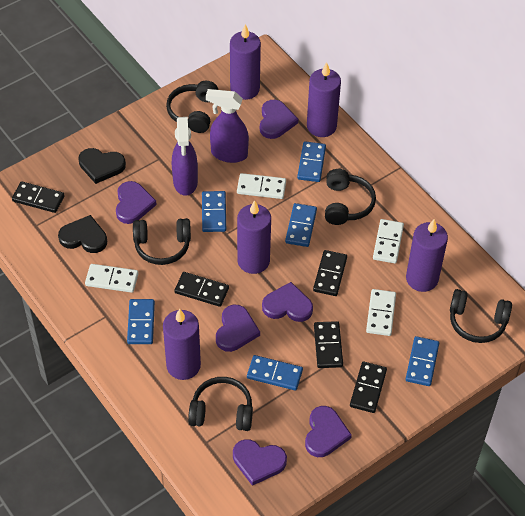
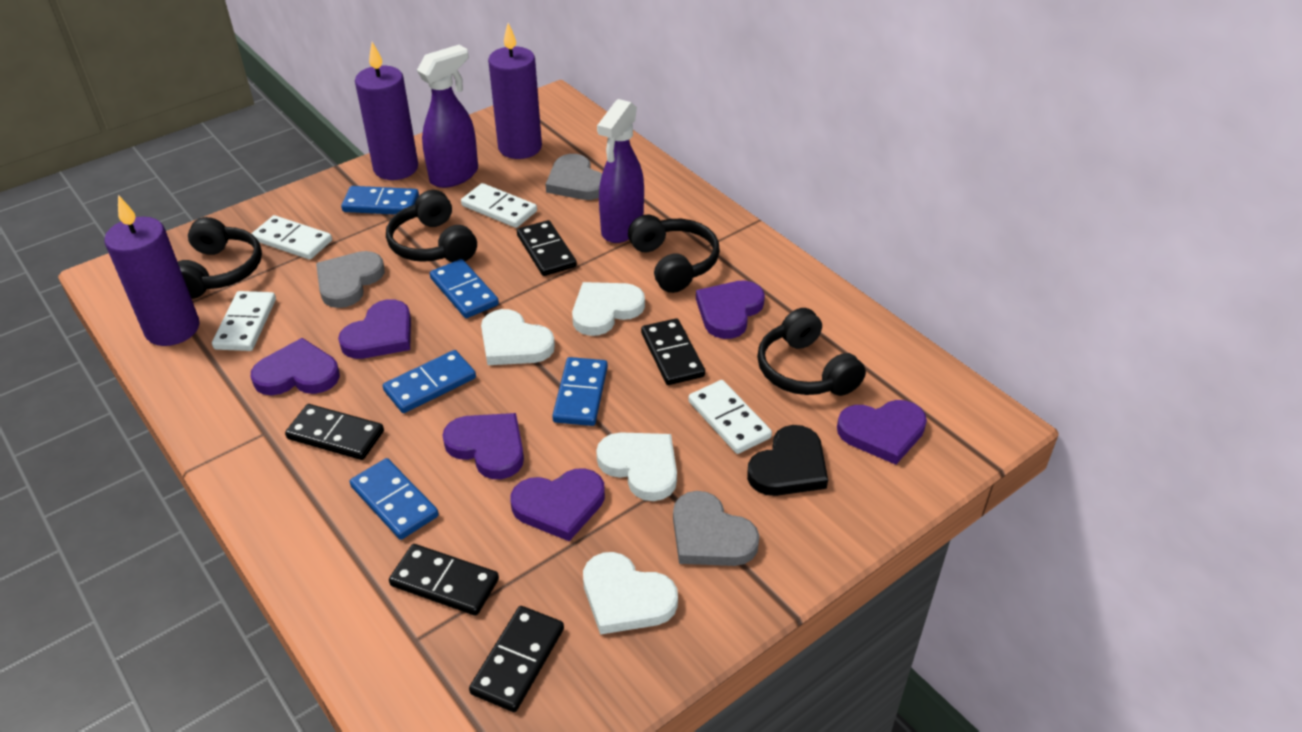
black headphones: [133,218,191,265] [166,81,218,133] [188,377,253,431] [325,169,376,225] [450,289,512,343] = 5 -> [178,217,262,299] [386,190,477,262] [628,214,720,293] [757,308,866,396] = 4
black heart: [58,215,107,253] [78,148,126,184] = 2 -> [747,425,828,496] = 1
blue domino: [127,299,155,344] [202,191,226,232] [247,355,303,390] [285,203,317,247] [297,141,326,182] [406,336,439,386] = 6 -> [341,186,419,215] [350,458,439,540] [383,350,476,413] [430,259,499,318] [552,357,608,426] = 5
grey heart: none = 0 -> [316,251,385,308] [546,154,602,200] [673,491,760,566] = 3
purple candle: [163,309,201,380] [230,24,261,100] [237,200,271,274] [307,62,341,137] [406,219,448,292] = 5 -> [104,195,199,346] [355,42,418,180] [488,23,542,159] = 3
white heart: none = 0 -> [481,309,555,365] [572,282,645,336] [583,552,678,635] [596,432,677,501] = 4

